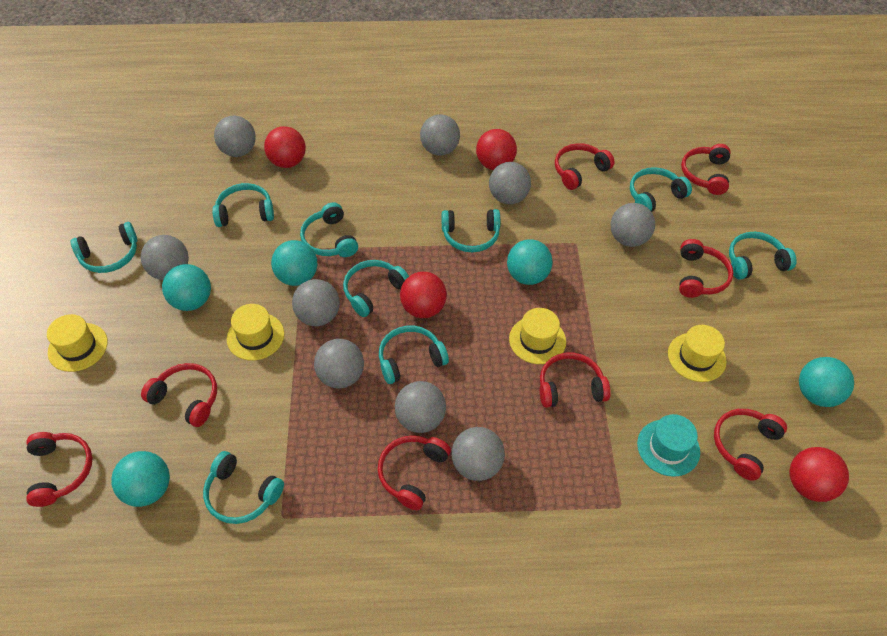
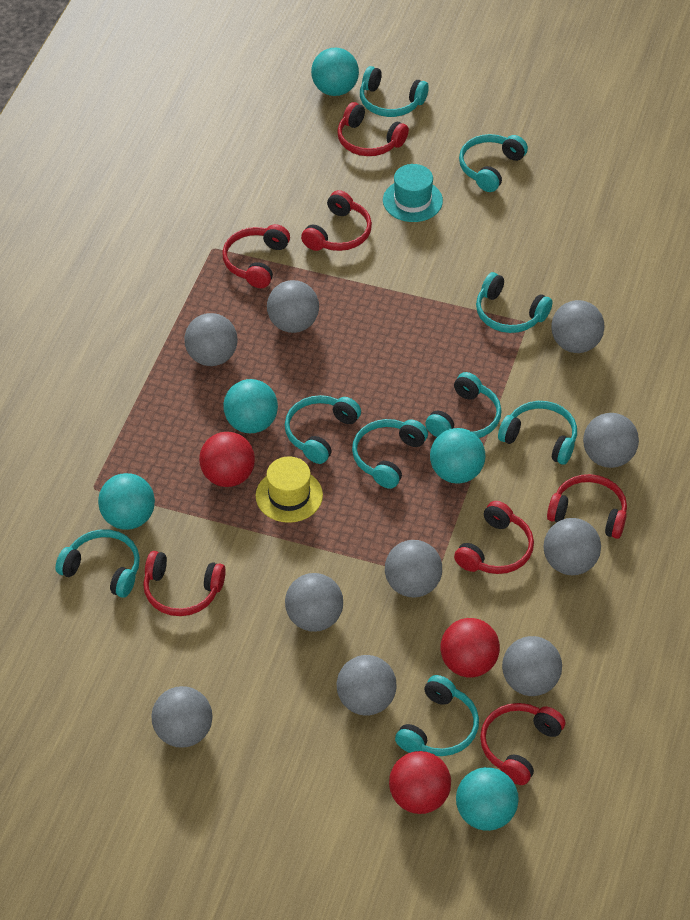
grey ball: [141,235,189,280] [214,116,256,157] [292,279,340,326] [314,339,364,388] [395,381,446,433] [420,114,460,156] [451,427,505,481] [489,162,531,204] [611,203,655,247] = 9 -> [152,686,212,748] [184,313,238,366] [267,280,319,333] [285,573,343,632] [336,655,397,716] [385,540,442,598] [502,636,562,696] [543,518,601,575] [551,300,605,353] [583,413,639,468] = 10
red ball: [264,126,306,168] [400,272,447,318] [476,129,517,170] [789,447,849,502] = 4 -> [199,432,255,487] [389,751,451,814] [440,618,500,678] = 3
red headphones: [27,432,93,507] [141,363,217,427] [378,435,451,510] [540,353,611,408] [555,143,615,190] [679,239,734,298] [681,144,730,195] [714,409,787,481] = 8 -> [143,551,226,616] [222,224,290,288] [301,190,372,251] [337,102,409,156] [454,501,534,574] [480,703,565,785] [547,474,627,539] = 7
yellow hat: [47,314,108,372] [227,304,284,360] [509,308,566,364] [668,325,727,382] = 4 -> [256,456,323,523] = 1

